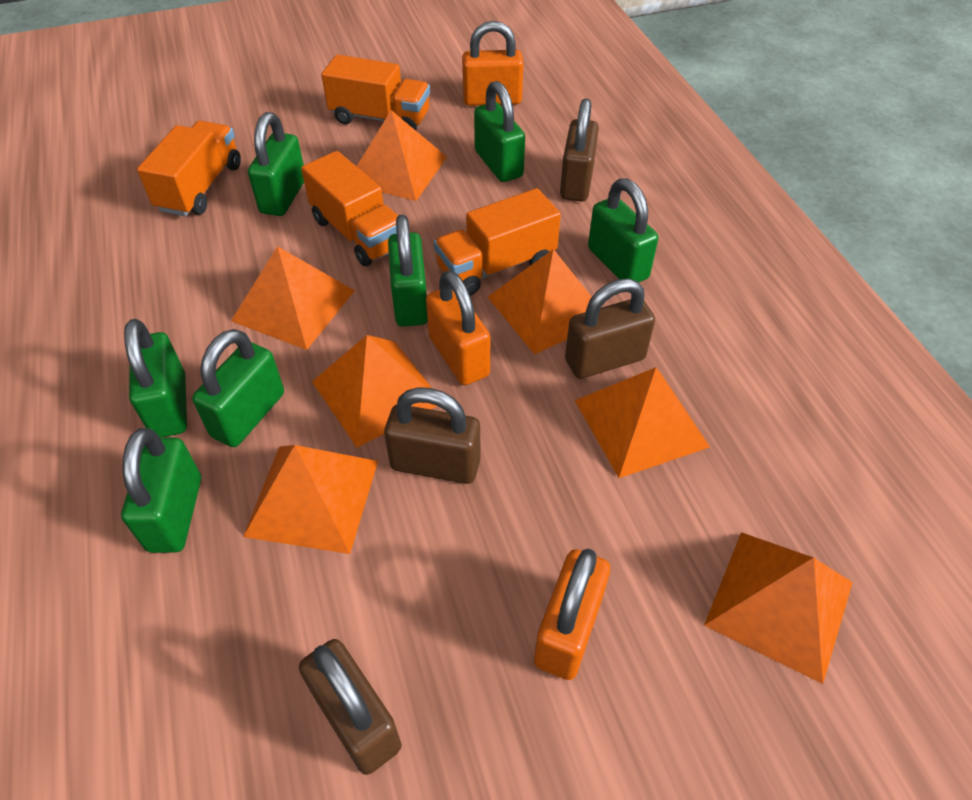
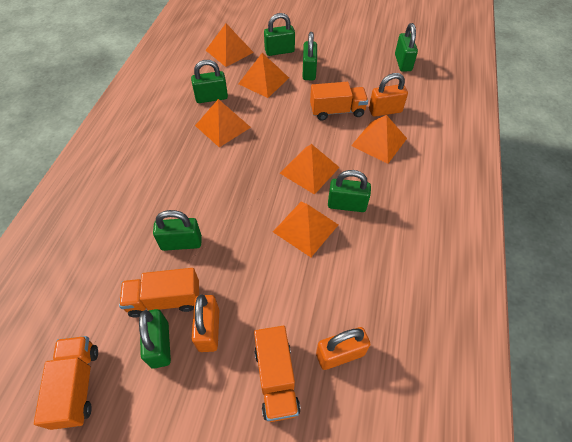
brown padlock: [299,639,402,775] [384,387,481,484] [560,98,599,202] [565,278,655,379] = 4 -> none = 0
orange pyramid: [231,246,355,350] [243,445,378,554] [312,335,437,448] [357,110,447,201] [488,249,592,354] [575,367,710,478] [704,532,853,684] = 7 -> [195,99,251,147] [206,24,254,67] [238,53,289,98] [273,202,338,257] [280,144,340,195] [351,115,407,164] = 6

